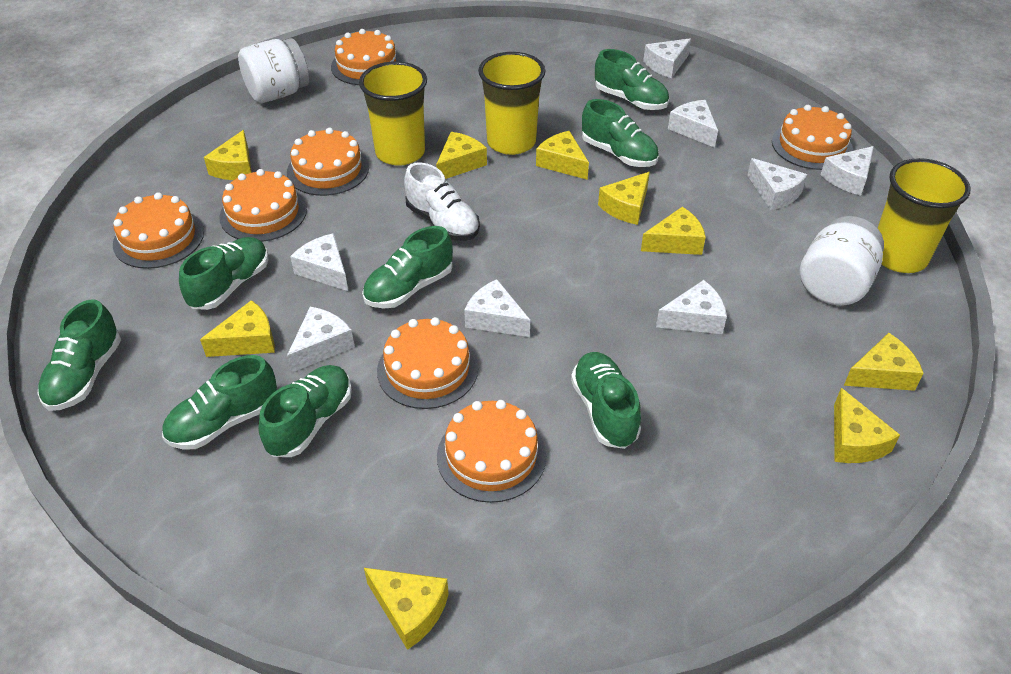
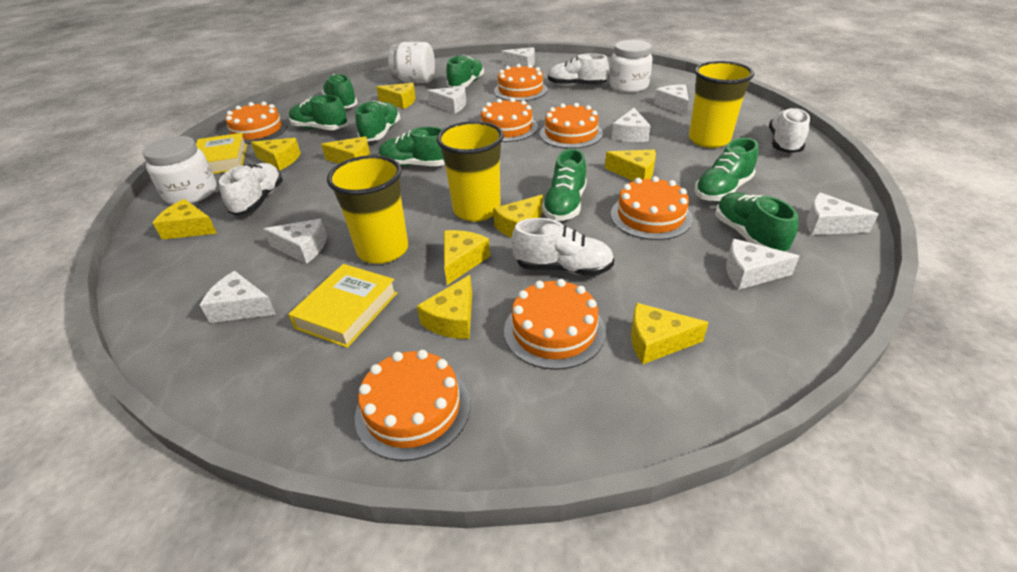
white jar: [238,38,309,103] [800,216,884,305] = 2 -> [142,136,217,204] [388,42,435,83] [609,40,653,93] = 3
white shoe: [404,162,480,241] = 1 -> [219,163,283,216] [511,218,614,276] [548,53,609,86] [769,108,810,153] = 4
yellow book: none = 0 -> [196,133,247,174] [288,264,397,348] = 2

